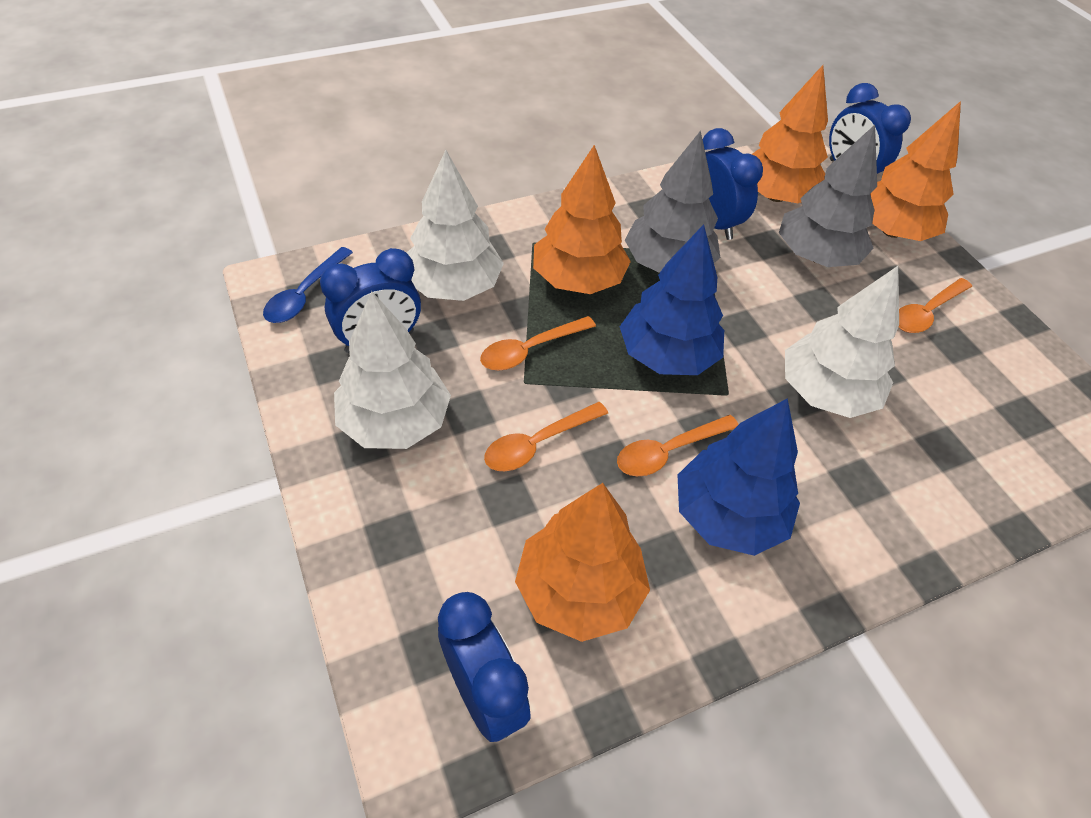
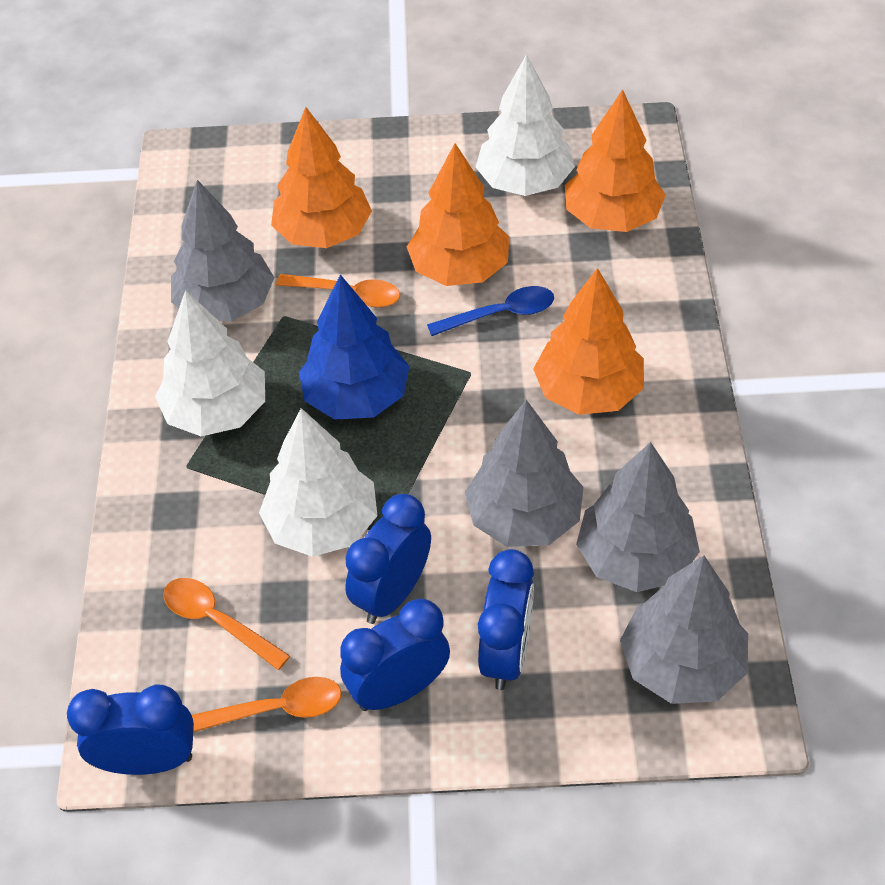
blue tree: [620,224,724,375] [678,398,800,556] = 2 -> [299,274,409,420] = 1
grey tree: [625,130,720,273] [779,125,877,267] = 2 -> [171,180,274,322] [465,400,584,547] [576,442,700,592] [620,555,748,704] = 4
orange spoon: [480,316,596,371] [484,402,608,471] [617,415,739,476] [899,278,972,333] = 4 -> [163,578,290,670] [192,677,341,732] [276,274,400,308] = 3

